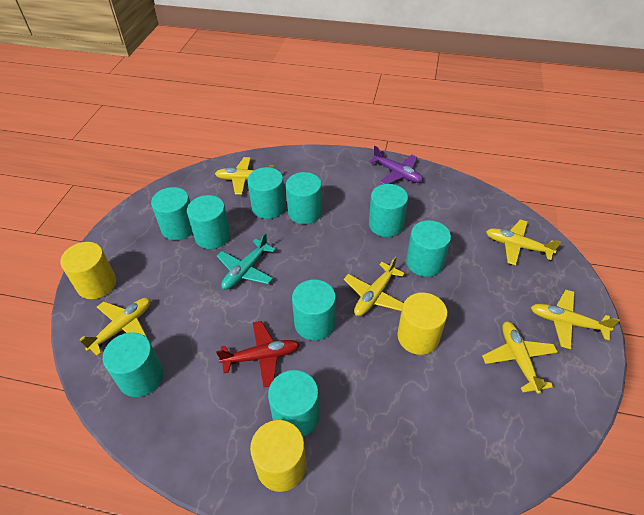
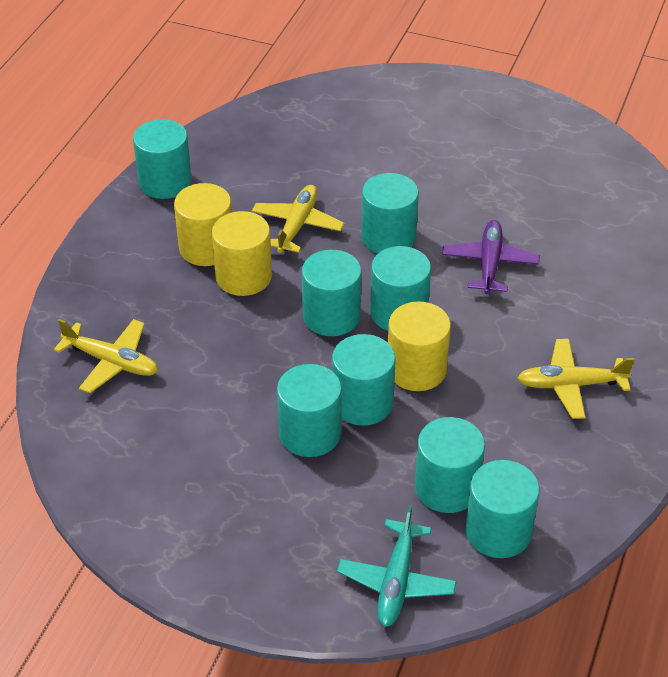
red plane: [216,321,300,388] = 1 -> none = 0
turquoise cylinder: [103,332,163,397] [151,187,193,240] [187,195,230,249] [247,167,286,219] [268,370,319,436] [286,172,322,224] [292,279,336,340] [369,184,408,237] [406,220,451,277] = 9 -> [133,119,192,199] [277,364,342,457] [302,250,362,336] [332,334,396,426] [361,173,419,254] [370,246,431,331] [415,417,485,513] [465,460,540,558] = 8
yellow plane: [80,298,151,356] [215,157,274,195] [344,256,405,316] [482,321,558,394] [486,220,561,265] [531,290,620,349] = 6 -> [54,319,158,393] [252,185,345,253] [517,339,635,419] = 3

